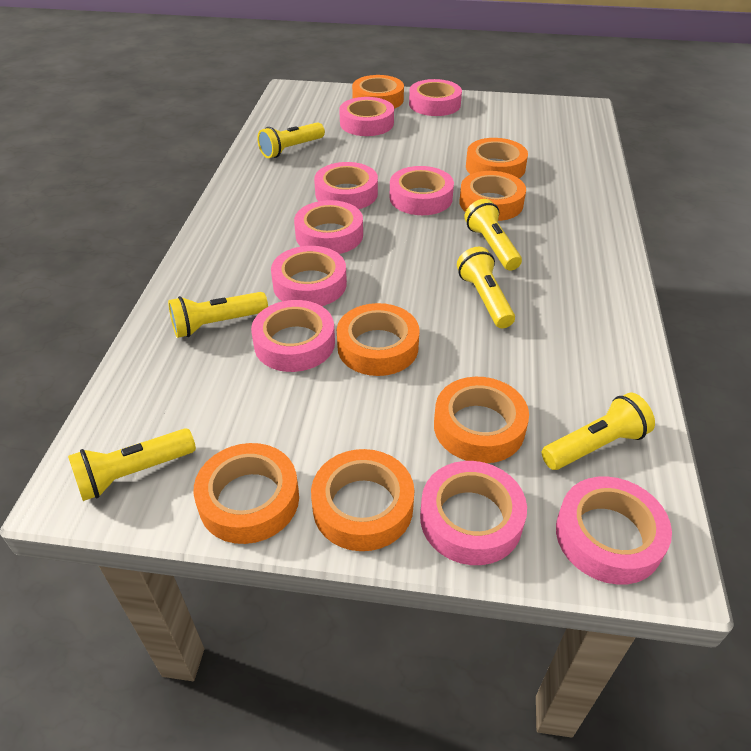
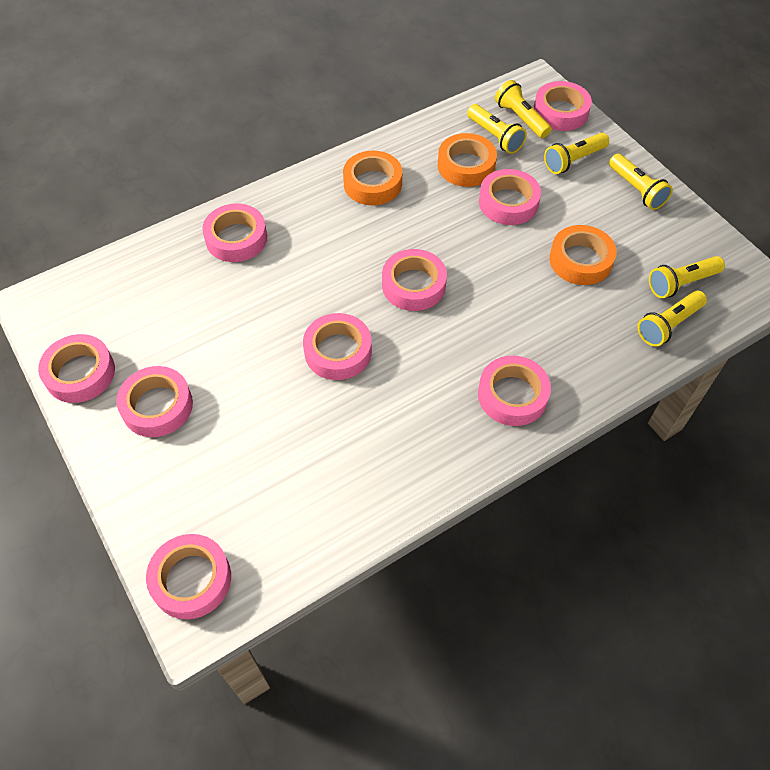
orange tape: [193,443,299,544] [311,449,414,551] [337,303,420,376] [352,75,404,109] [434,377,529,463] [459,171,526,221] [466,138,528,178] = 7 -> [343,151,402,205] [438,133,497,187] [549,225,617,285] = 3

